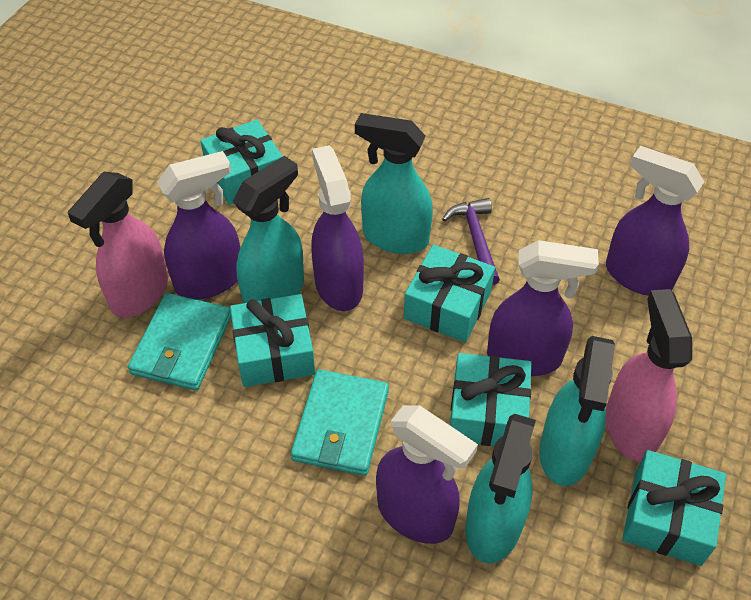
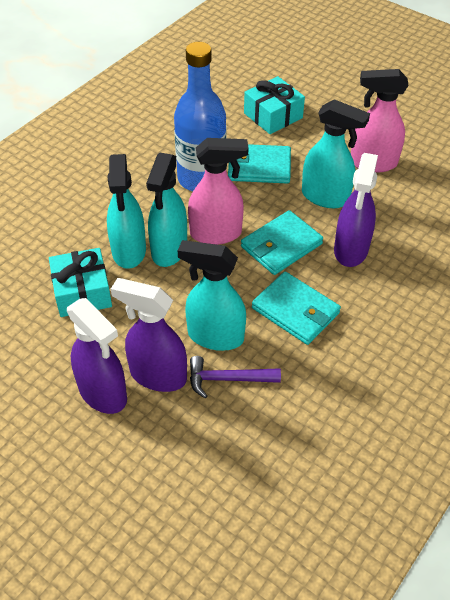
blue bottle: none = 0 -> [174,42,226,191] = 1
purple spray bottle: [157,151,240,299] [311,145,364,311] [376,405,478,544] [487,240,599,376] [606,146,704,296] = 5 -> [67,298,127,414] [111,278,187,392] [334,153,378,267] = 3
turquoise gift: [200,119,283,205] [230,294,315,387] [404,245,495,342] [450,353,531,446] [622,450,726,566] = 5 -> [49,248,112,317] [244,76,305,134] = 2
turquoise wallet: [128,293,231,390] [291,369,389,476] = 2 -> [228,144,291,184] [241,210,323,275] [252,271,341,345] = 3

